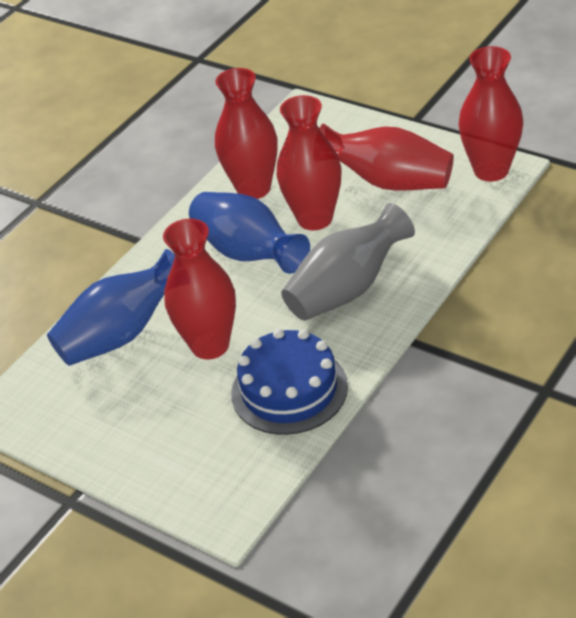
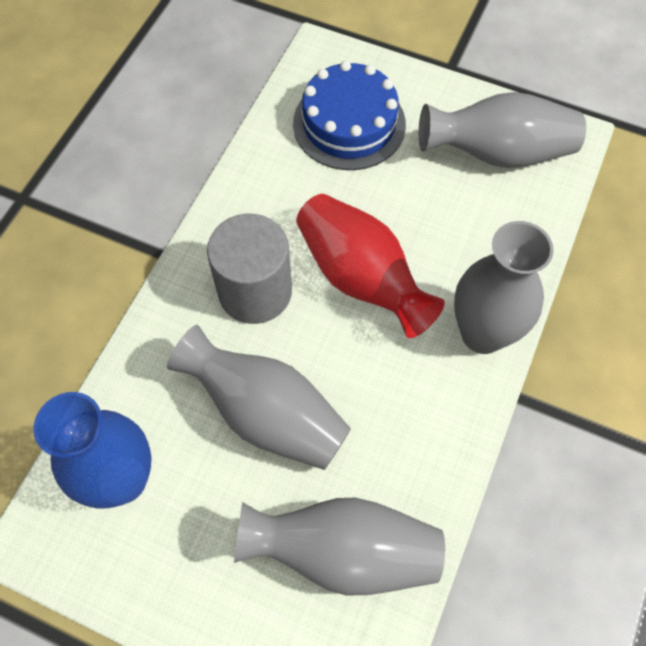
blue vase: [47,249,175,366] [189,192,310,274] = 2 -> [33,392,152,509] = 1
grey cylinder: none = 0 -> [207,214,292,324] = 1
grey vase: [281,203,415,321] = 1 -> [167,325,351,470] [234,498,445,595] [419,92,586,168] [454,221,554,354] = 4
red vase: [163,219,236,359] [215,68,277,199] [277,95,342,230] [319,124,454,191] [459,46,523,181] = 5 -> [296,194,445,338] = 1

